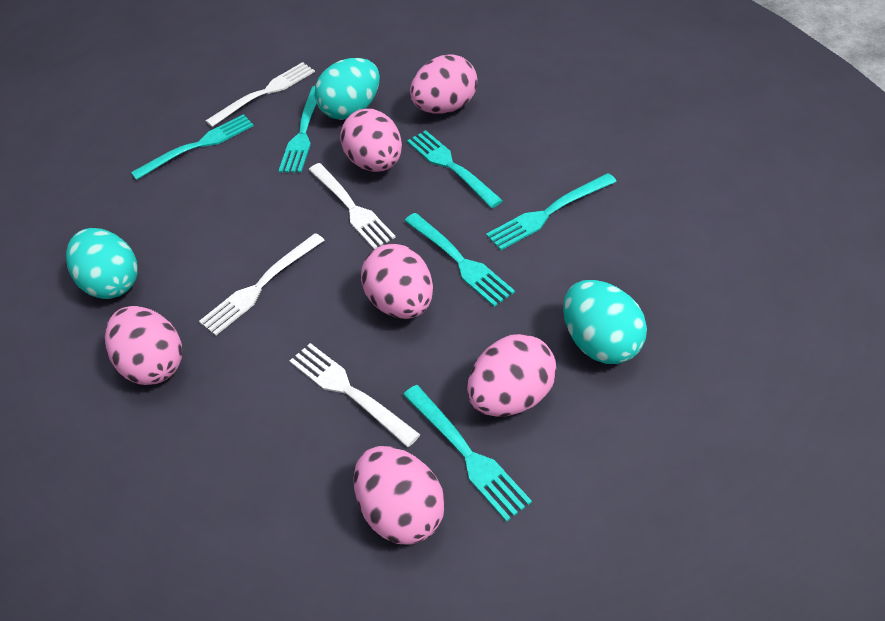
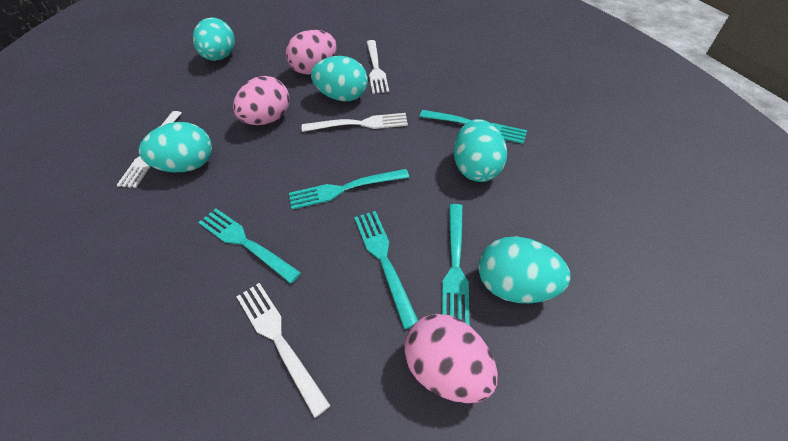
pink egg: [105,306,182,385] [340,109,402,172] [354,446,445,545] [361,244,433,319] [410,54,477,114] [467,334,556,417] = 6 -> [233,76,289,125] [286,30,337,75] [404,314,498,403] = 3
turquoise egg: [66,228,138,299] [314,58,380,120] [563,280,647,364] = 3 -> [139,122,212,172] [193,17,235,61] [311,56,368,102] [454,119,507,182] [479,236,570,303] = 5
turquoise fork: [131,114,254,180] [278,86,317,173] [403,385,532,522] [405,213,515,307] [407,130,503,208] [486,173,617,250] = 6 -> [198,209,301,284] [289,169,409,210] [354,211,418,329] [419,110,527,144] [442,204,469,325] = 5

